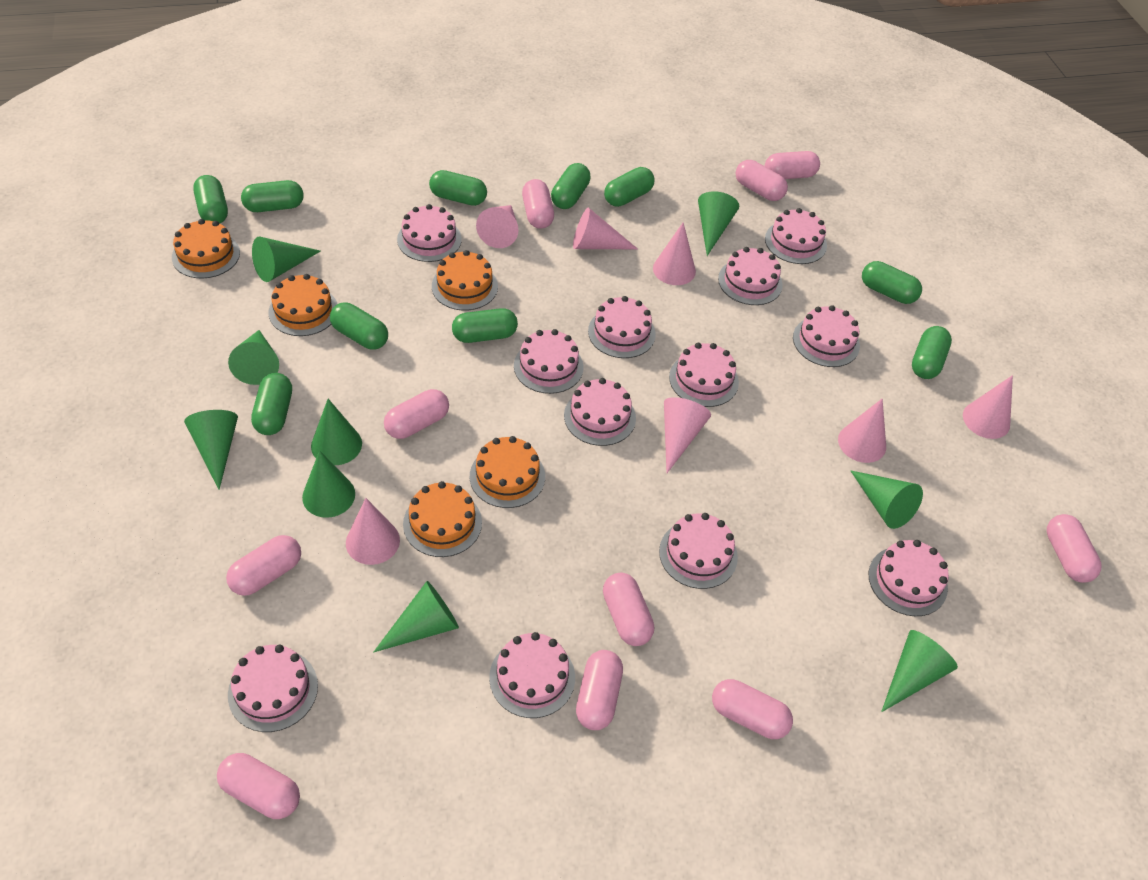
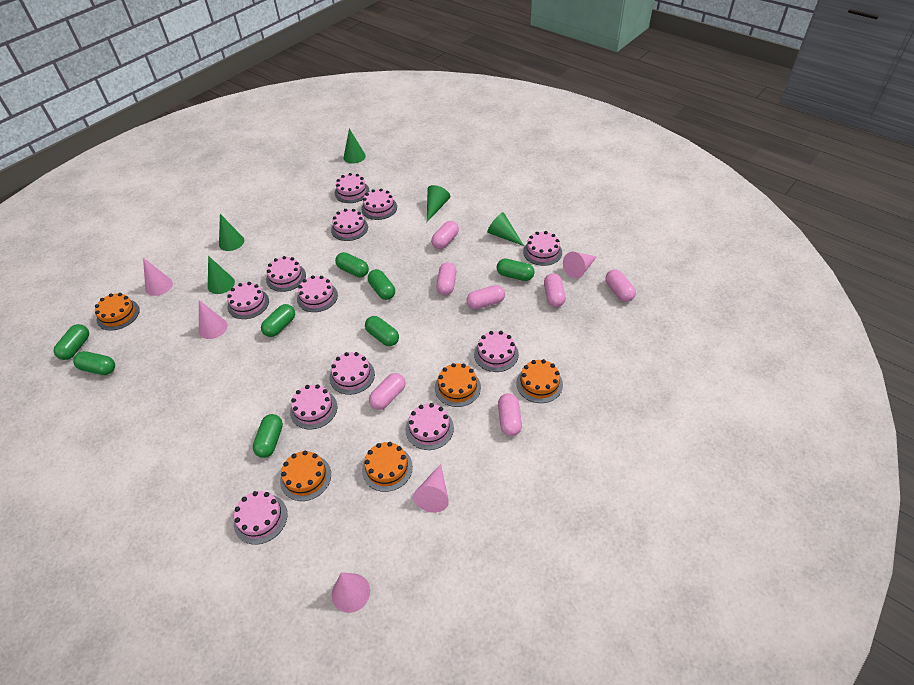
green capsule: [193,175,228,223] [241,180,304,212] [251,373,292,435] [330,303,388,350] [429,170,487,206] [452,308,518,343] [551,163,591,209] [604,167,654,207] [862,261,922,304] [912,326,952,379] = 10 -> [54,324,89,360] [73,351,115,375] [253,414,283,458] [261,304,295,337] [335,252,369,277] [365,316,399,346] [368,269,395,300] [497,259,535,281] = 8
green cone: [184,410,238,489] [228,330,279,385] [252,237,320,282] [302,450,355,518] [311,399,362,465] [373,581,459,653] [698,191,739,256] [850,470,923,529] [881,630,958,712] = 9 -> [208,256,235,294] [219,214,244,251] [344,128,366,164] [427,185,450,222] [487,212,524,246] = 5
pink capsule: [217,753,300,819] [226,535,301,596] [384,389,449,439] [522,179,554,229] [576,650,623,730] [603,573,654,646] [712,679,793,739] [735,160,788,201] [765,151,820,179] [1047,514,1101,583] = 10 -> [369,373,406,410] [431,221,459,249] [436,262,457,295] [466,285,505,309] [498,393,522,436] [544,273,566,307] [605,270,636,302] = 7
pink cone: [346,498,400,565] [476,205,519,248] [573,208,638,249] [653,223,696,285] [664,397,711,473] [838,399,886,463] [963,375,1013,439] = 7 -> [143,258,173,296] [199,300,227,339] [332,572,370,613] [413,464,449,513] [563,252,597,279] = 5

